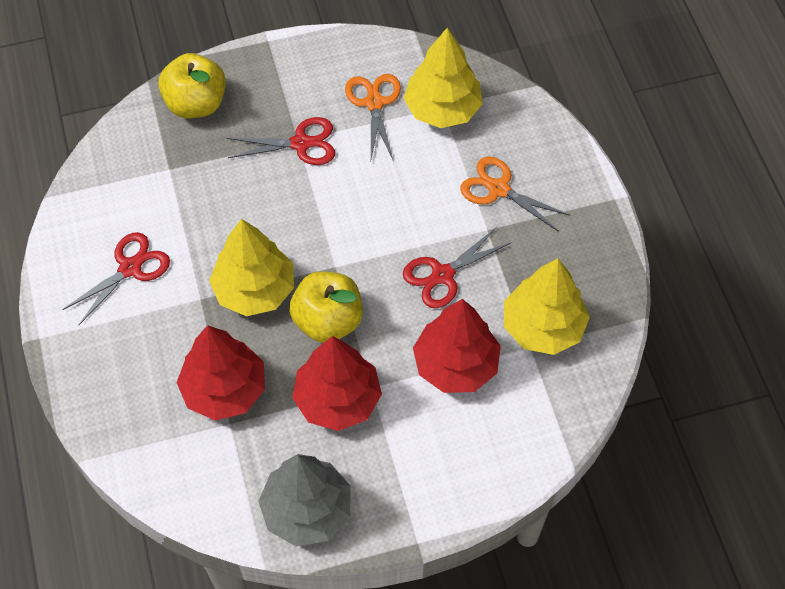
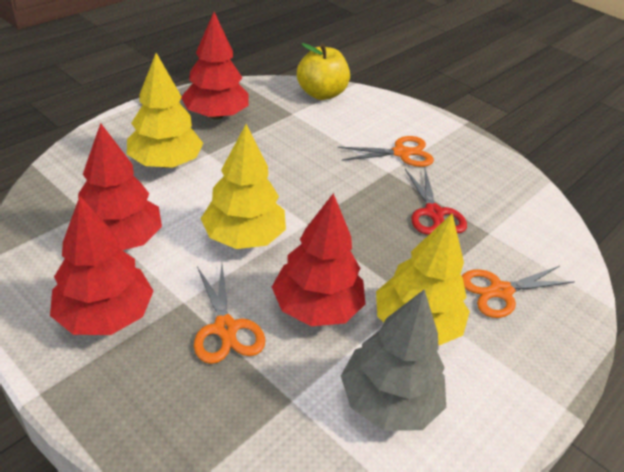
orange scissors: [345,74,401,160] [460,157,570,232] = 2 -> [194,264,265,364] [338,136,434,167] [462,266,575,318] = 3
red scissors: [62,232,170,325] [227,117,335,165] [403,227,512,308] = 3 -> [405,169,467,235] = 1
red tree: [176,325,265,421] [292,336,382,431] [413,299,501,393] = 3 -> [50,196,154,335] [78,123,162,250] [181,12,249,120] [272,193,365,326] = 4
yellow apple: [158,53,226,118] [289,271,363,343] = 2 -> [297,43,350,100] = 1

